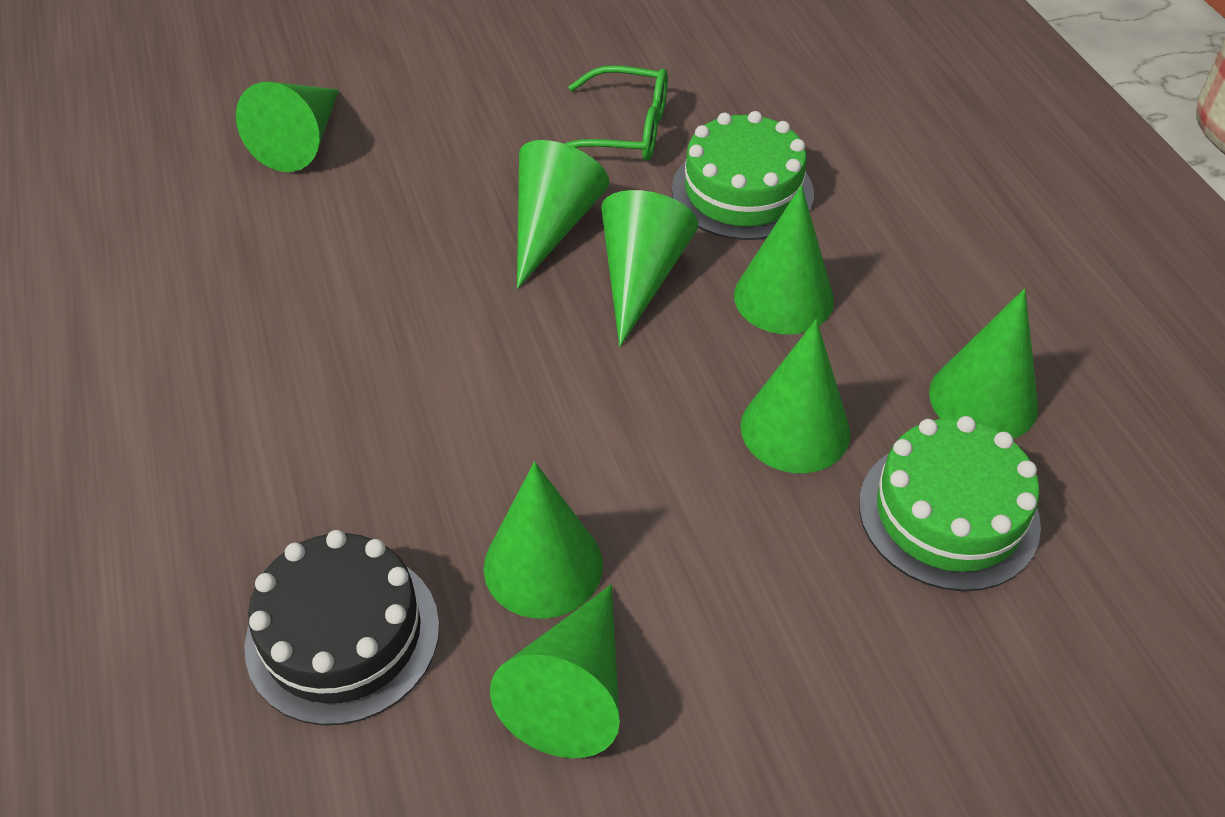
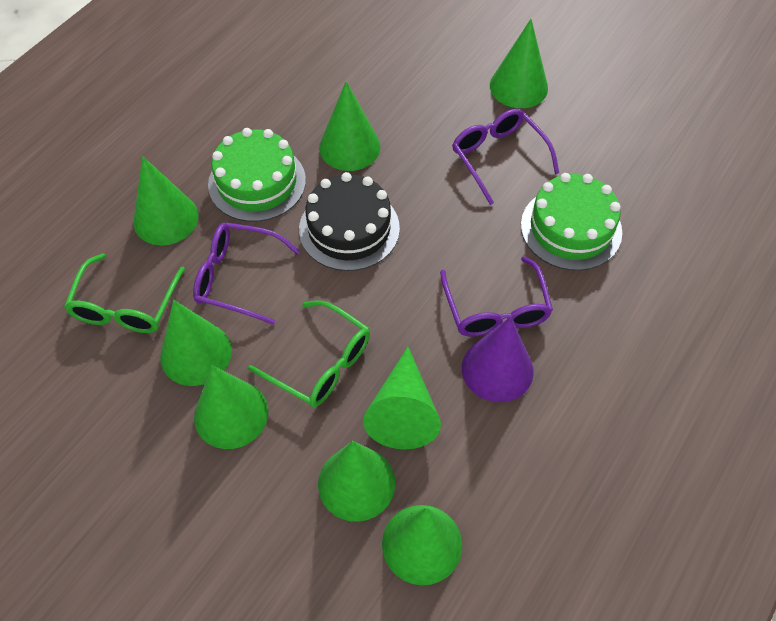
green glasses: [564,65,668,161] = 1 -> [64,253,185,333] [248,300,370,407] = 2
purple cone: none = 0 -> [462,317,534,402] = 1
purple glasses: none = 0 -> [193,222,301,325] [440,256,553,337] [452,109,559,205] = 3

